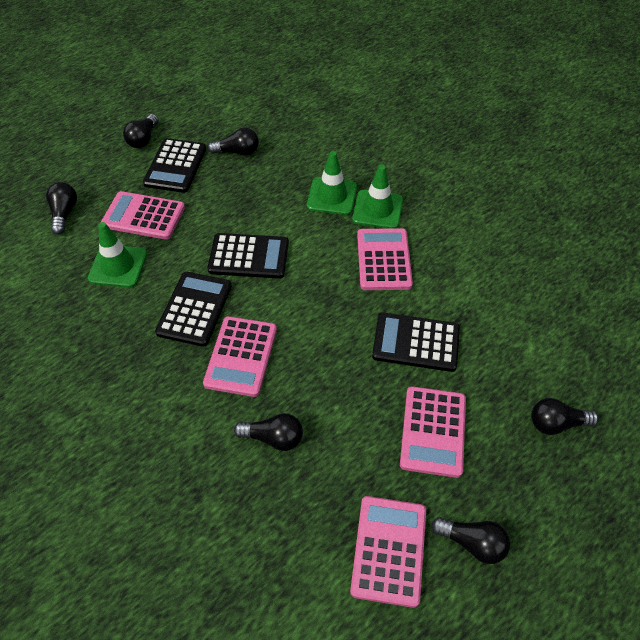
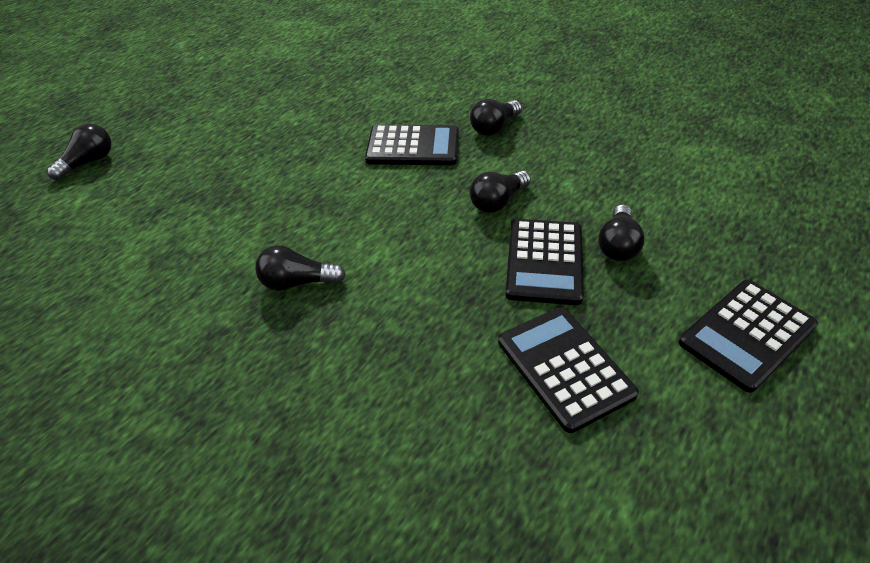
black light bulb: [46,182,77,235] [123,114,159,148] [208,127,259,156] [234,413,303,451] [431,517,510,564] [531,398,599,435] = 6 -> [47,124,112,180] [255,245,346,291] [470,99,522,136] [470,171,531,213] [598,205,645,261] = 5
green traffic cone: [88,222,147,288] [307,151,357,215] [352,165,403,229] = 3 -> none = 0
pink calculator: [101,191,185,240] [203,316,277,397] [350,496,426,608] [357,228,413,290] [400,386,466,478] = 5 -> none = 0

